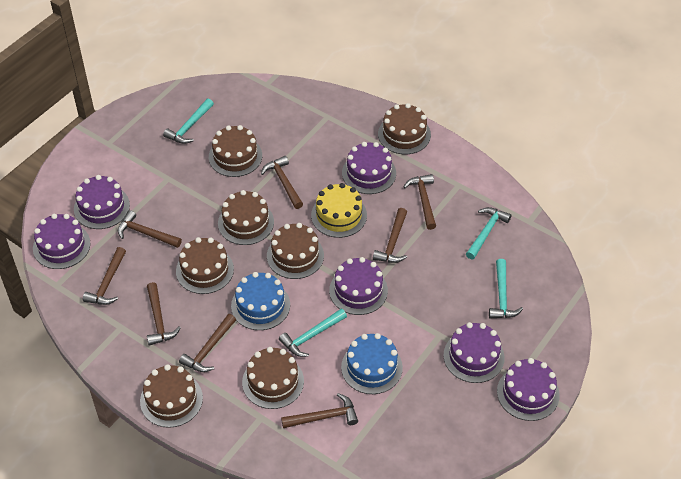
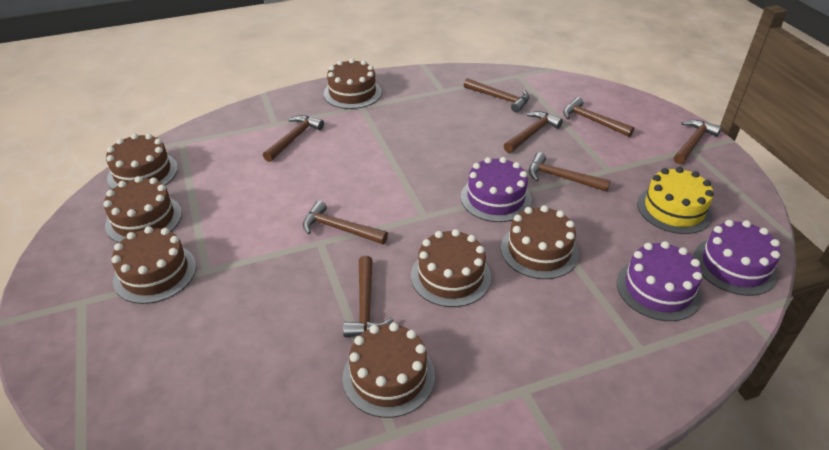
blue cake: [231,272,290,330] [341,333,403,394] = 2 -> none = 0
purple cake: [33,214,90,269] [74,175,130,229] [329,257,388,315] [342,142,396,194] [443,322,505,383] [497,358,560,421] = 6 -> [461,157,532,222] [617,241,702,321] [694,220,781,296] = 3
turquoise hammer: [163,98,214,144] [279,309,347,357] [466,207,511,259] [489,259,523,318] = 4 -> none = 0

